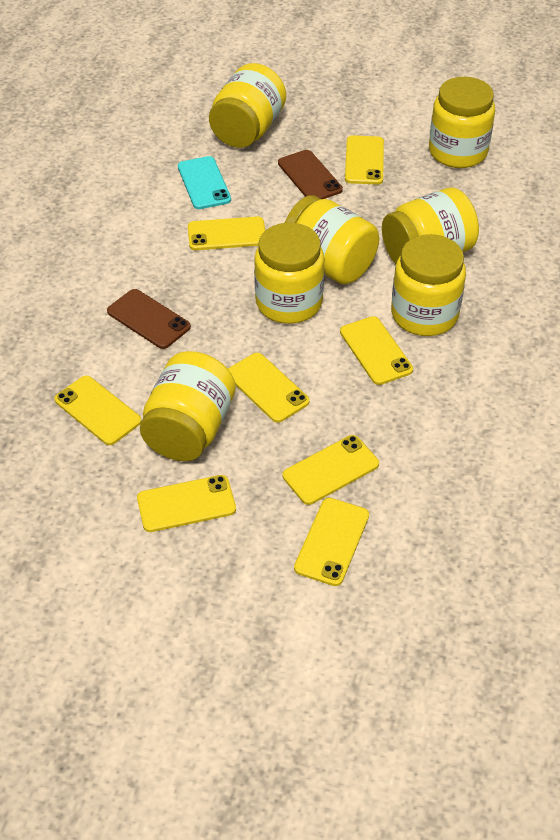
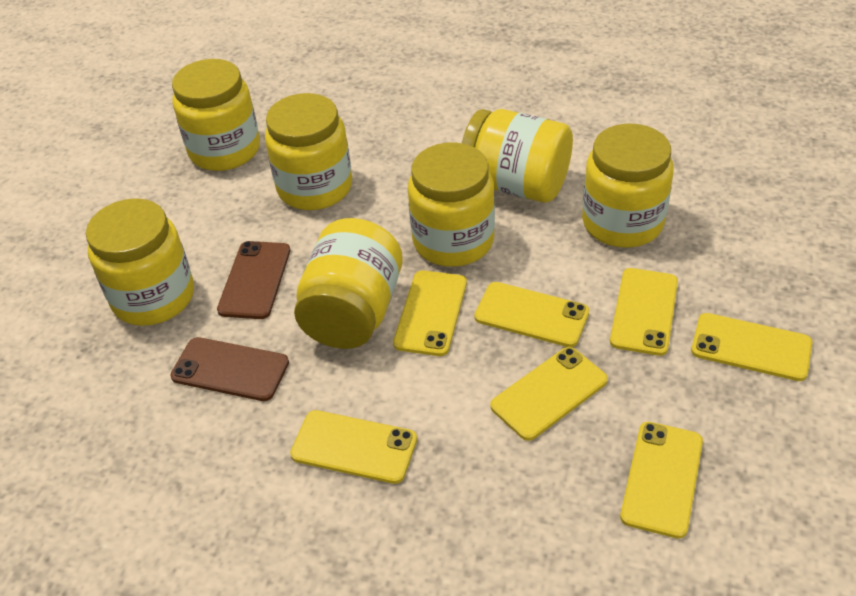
turquoise phone: [178,156,231,209] = 1 -> none = 0
yellow phone: [54,376,142,445] [137,475,236,532] [188,217,265,250] [228,353,310,423] [283,435,379,505] [294,498,369,586] [340,316,413,385] [345,135,384,185] = 8 -> [290,410,417,484] [393,270,467,356] [474,282,589,347] [490,347,608,441] [610,268,678,356] [620,422,703,539] [691,313,812,381] = 7

